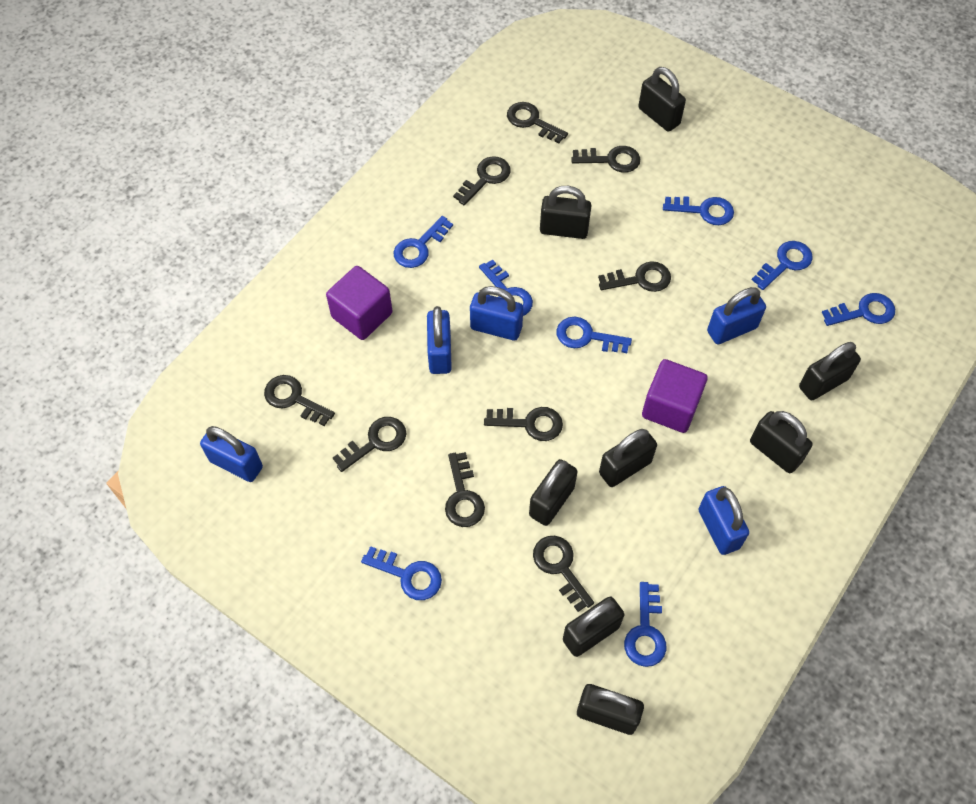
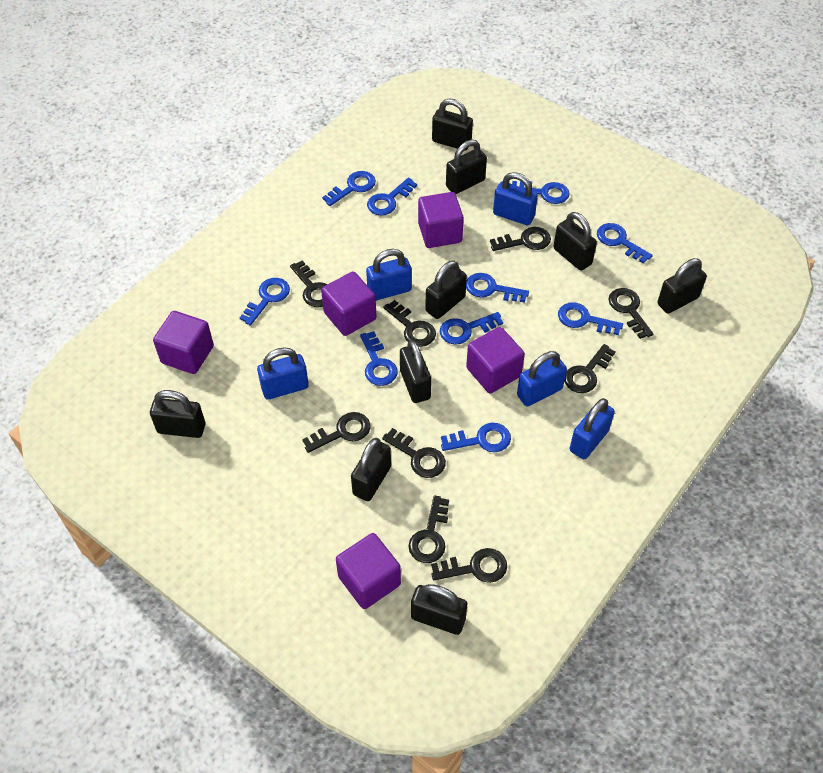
black padlock: [529,459,577,526] [540,186,591,239] [563,596,624,657] [577,684,644,735] [599,429,657,487] [638,67,686,132] [750,411,813,473] [799,342,861,400] = 8 -> [150,390,205,438] [351,438,391,501] [400,340,431,403] [411,584,467,635] [425,261,467,319] [432,98,473,151] [446,140,487,194] [553,212,597,271] [657,258,707,313] = 9
blue key: [361,546,442,600] [394,216,453,268] [479,260,533,316] [557,317,632,353] [624,582,666,667] [663,196,734,225] [752,241,813,290] [822,293,895,326] = 8 -> [240,278,290,326] [322,171,376,206] [360,331,398,386] [367,178,417,216] [440,312,503,345] [441,423,511,452] [466,273,529,303] [512,181,570,204] [558,302,623,335] [597,223,653,263] = 10
purple cube: [326,266,392,340] [642,359,708,433] = 2 -> [153,311,214,374] [321,272,376,336] [336,533,401,609] [418,192,464,248] [466,327,525,394] = 5

